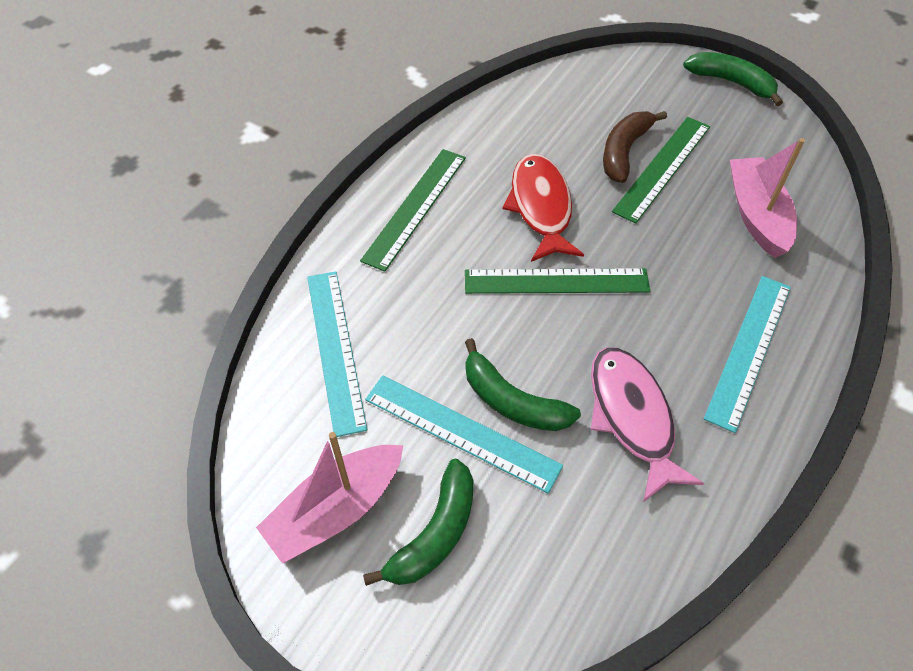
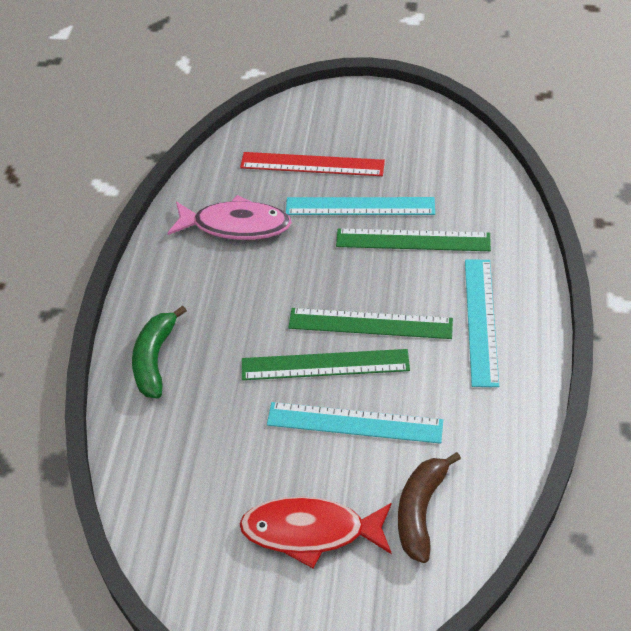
green banana: [363,459,473,586] [465,338,581,431] [683,52,783,106] = 3 -> [132,306,187,398] = 1
pink boat: [256,432,403,564] [730,138,805,258] = 2 -> none = 0
red ruler: none = 0 -> [240,152,385,176] = 1

